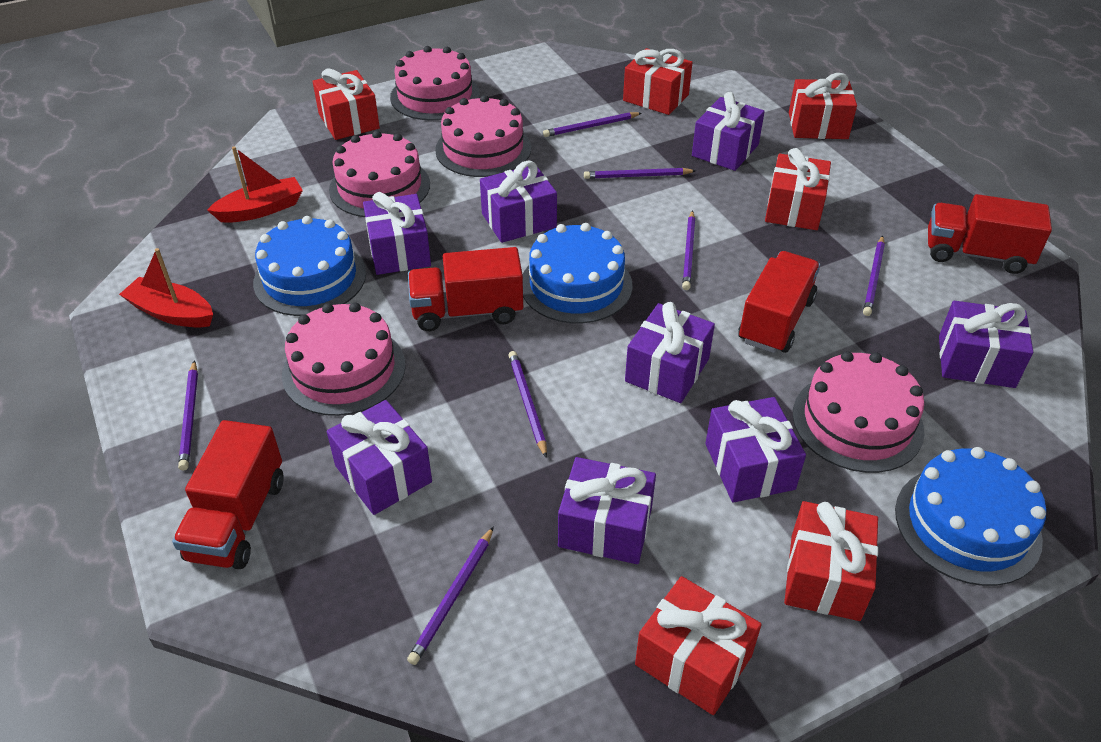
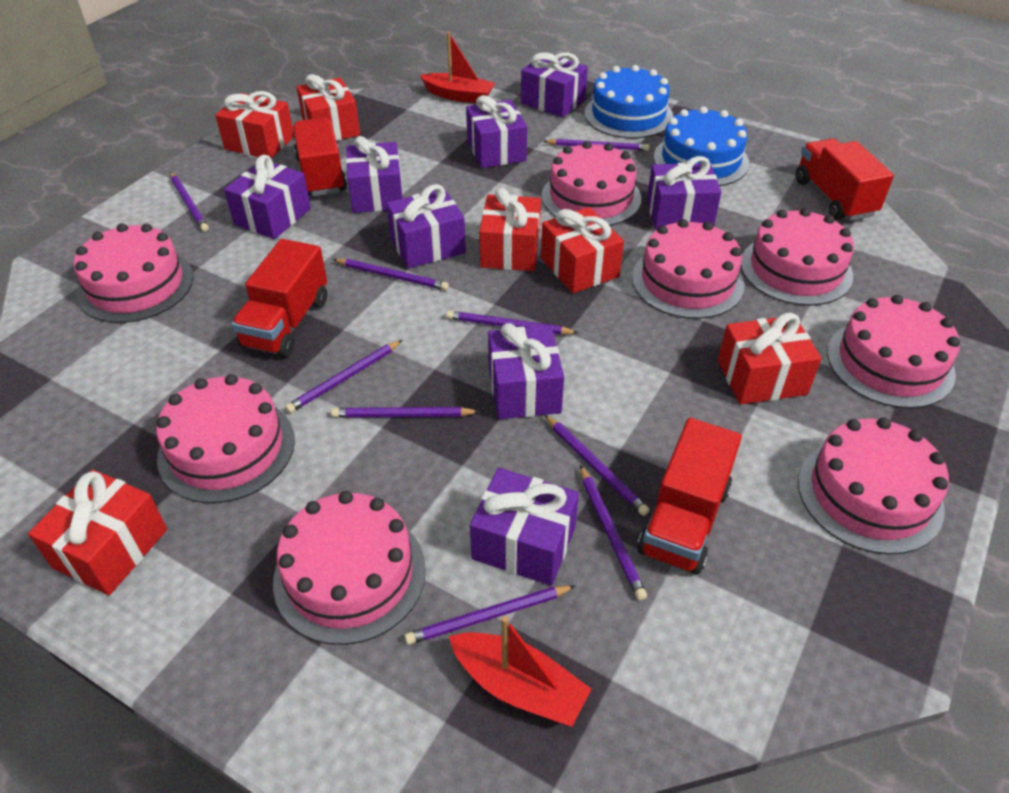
blue cake: [253,216,366,316] [523,223,632,324] [895,447,1046,586] = 3 -> [584,65,673,139] [654,106,749,186] = 2
pink cake: [282,302,406,416] [329,131,430,217] [390,46,480,120] [435,95,531,177] [793,351,924,473] = 5 -> [74,223,194,323] [156,374,295,503] [273,491,426,645] [541,141,641,226] [632,219,745,319] [741,208,854,306] [798,417,949,555] [827,295,960,408] = 8
purple pencil: [178,360,198,470] [407,526,494,665] [508,351,547,458] [543,112,641,137] [584,168,696,179] [682,210,695,290] [863,236,885,316] = 7 -> [170,172,209,232] [285,340,402,413] [331,407,480,418] [333,259,449,290] [405,585,575,645] [446,311,578,335] [543,139,650,151] [545,415,650,516] [580,465,647,600] = 9

